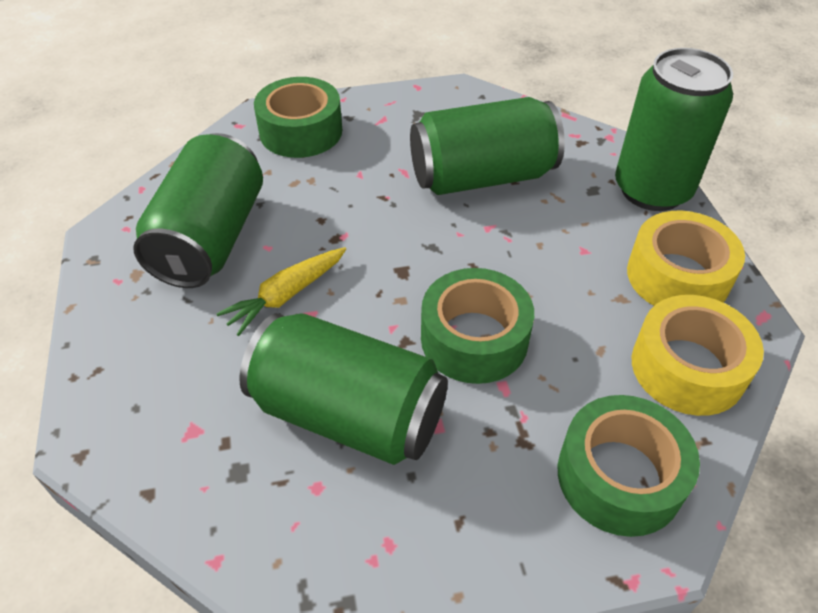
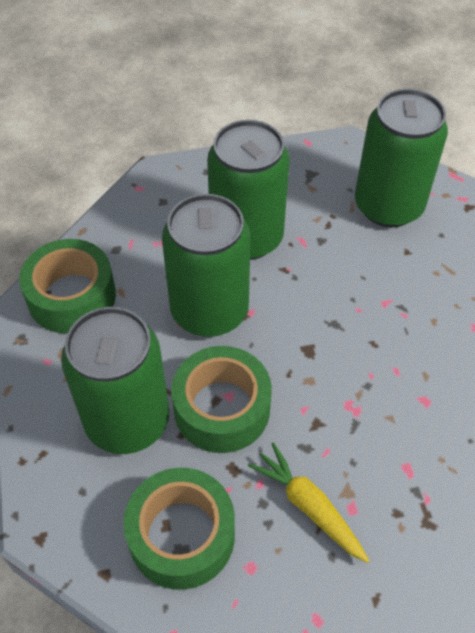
yellow tape: [627,211,745,306] [632,295,764,416] = 2 -> none = 0

